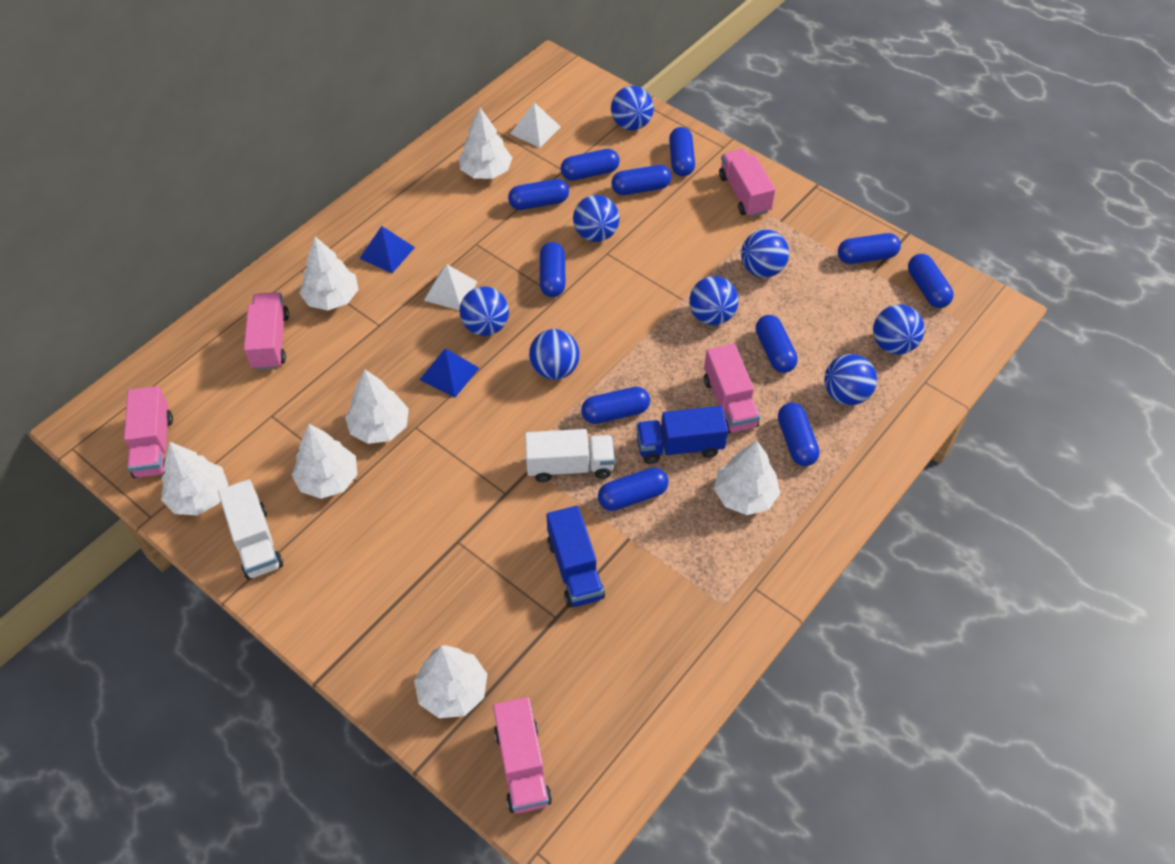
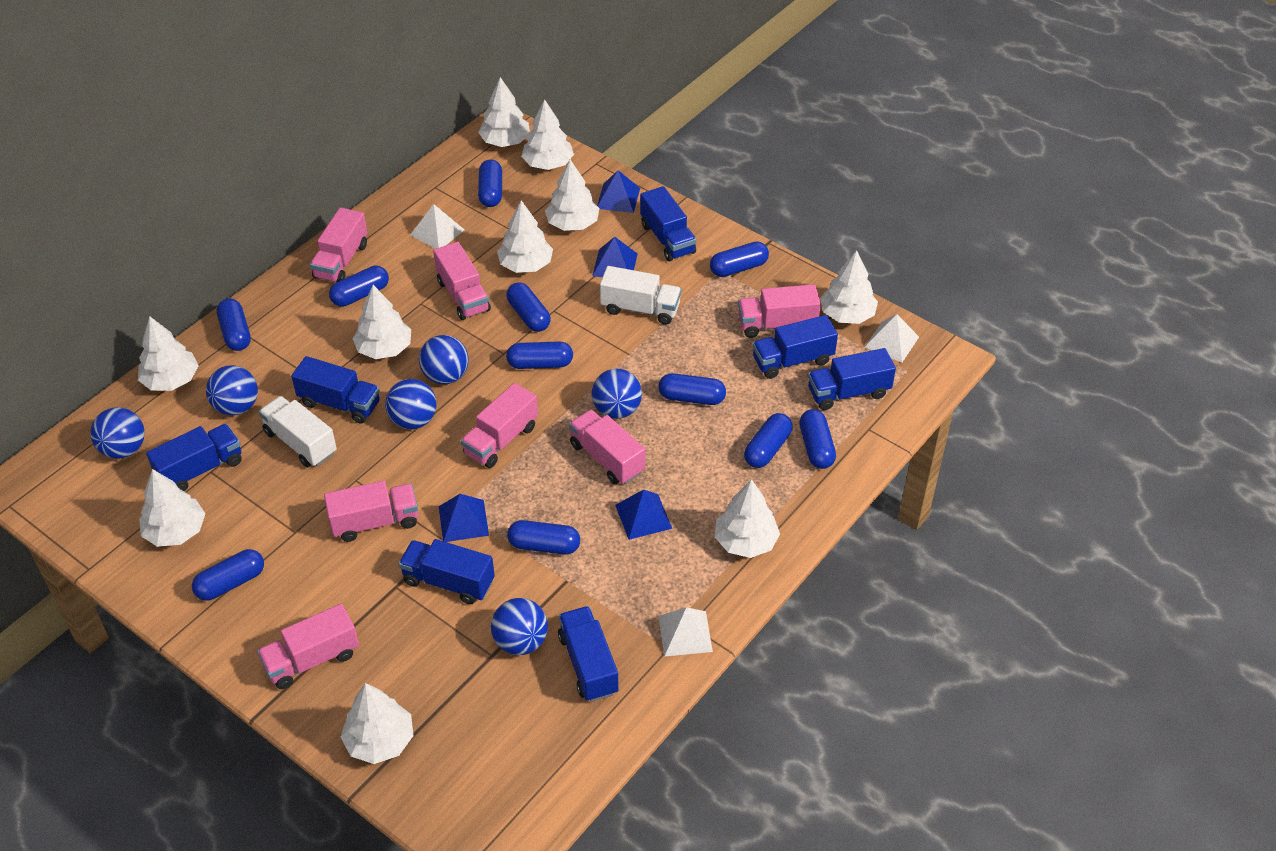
blue ball: [460,286,509,336] [529,329,580,380] [573,195,619,242] [611,86,654,130] [689,276,739,325] [741,230,789,277] [824,354,877,405] [873,305,925,355] = 8 -> [90,407,145,459] [206,365,258,416] [385,379,437,429] [419,335,469,384] [491,598,548,655] [592,369,642,419] = 6
blue pyramid: [359,226,415,273] [420,348,479,398] = 2 -> [439,494,489,542] [592,237,638,277] [597,170,640,213] [615,490,672,540] = 4
blue truck: [546,506,605,608] [636,406,728,464] = 2 -> [146,424,242,491] [291,356,380,424] [399,539,495,604] [558,606,618,702] [640,186,696,261] [752,315,838,379] [808,348,896,410] = 7
pink truck: [124,386,173,478] [244,292,289,370] [493,697,552,813] [704,344,760,434] [719,149,776,217] = 5 -> [257,604,359,689] [310,207,368,282] [324,481,418,542] [433,242,491,320] [461,383,538,468] [569,410,645,484] [738,284,821,338] = 7
white pyramid: [424,264,478,310] [510,102,561,148] = 2 -> [410,204,464,249] [659,607,713,657] [865,314,919,363] = 3
white tree: [161,442,228,516] [292,424,357,499] [299,237,359,310] [345,370,409,444] [414,645,487,718] [459,108,512,179] [714,441,780,515] = 7 -> [138,316,199,391] [139,469,206,547] [341,683,413,764] [352,285,411,359] [478,77,530,147] [497,200,553,273] [521,99,574,170] [545,159,599,231] [715,479,780,558] [820,250,878,324] = 10

